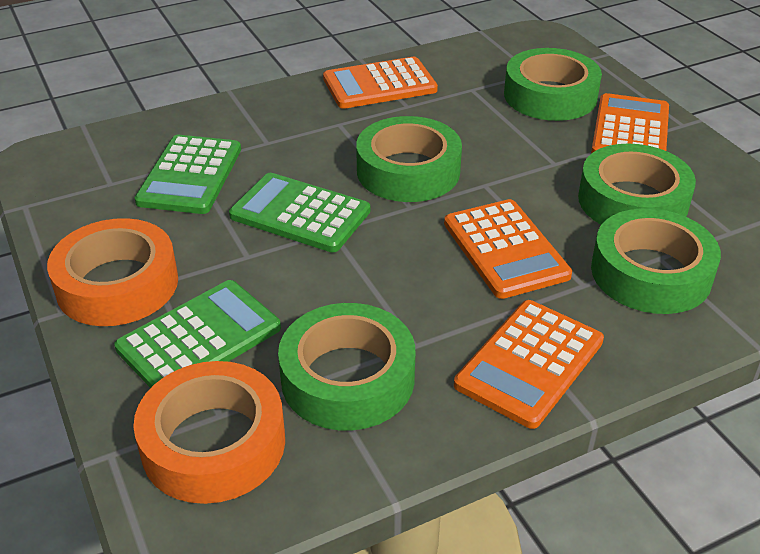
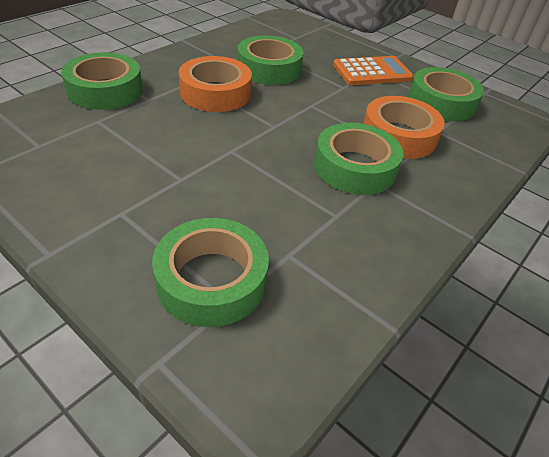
green calculator: [114,280,281,388] [135,135,241,214] [229,173,371,252] = 3 -> none = 0
orange calculator: [323,57,438,109] [444,199,572,299] [454,300,604,429] [591,93,669,154] = 4 -> [333,56,414,85] = 1

